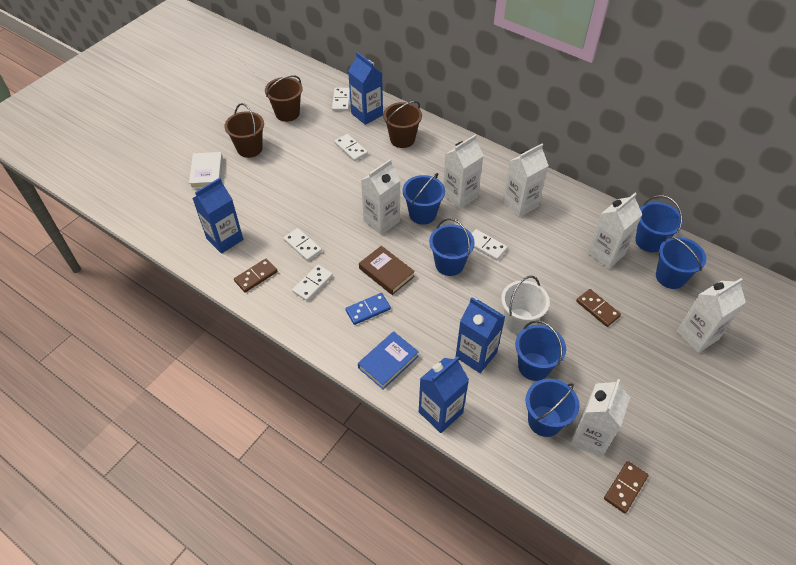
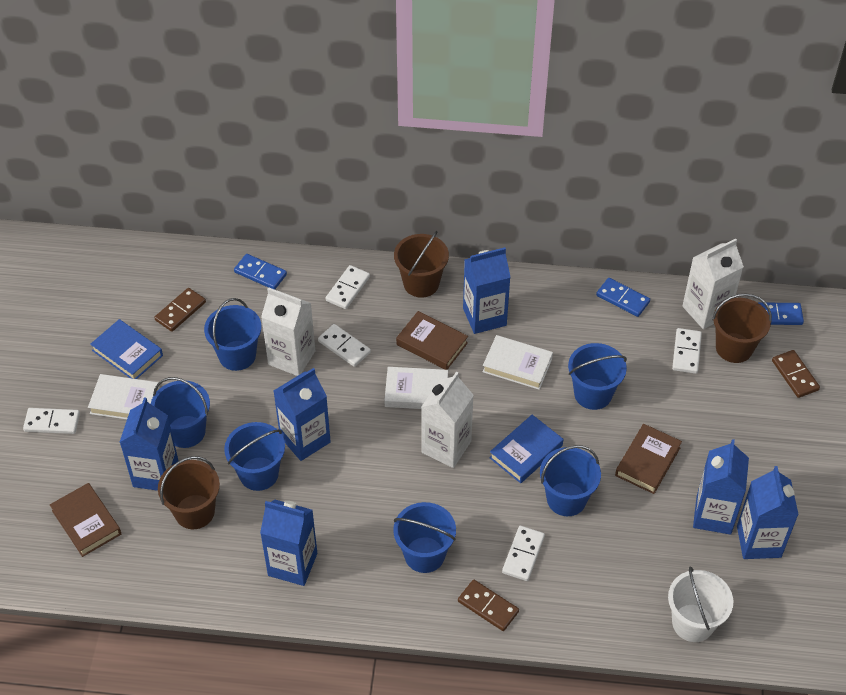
blue book: [358,331,419,389] = 1 -> [90,319,163,379] [490,415,563,483] = 2
blue carton: [192,178,243,254] [348,52,383,125] [419,356,469,433] [456,297,506,373] = 4 -> [120,397,179,491] [260,500,317,586] [274,368,331,461] [463,247,511,334] [693,439,749,535] [737,466,799,559] = 6
blue domino: [346,293,391,325] = 1 -> [234,254,287,290] [596,278,650,317] [757,302,804,325] = 3
brown book: [359,246,415,295] = 1 -> [50,483,121,557] [396,311,468,370] [615,424,682,494] = 3
white book: [189,152,223,189] = 1 -> [88,374,160,420] [384,367,448,409] [482,335,553,390] = 3
white carton: [361,159,400,235] [443,135,484,209] [503,144,549,217] [570,379,630,457] [587,193,642,269] [677,278,746,353] = 6 -> [261,287,315,376] [422,372,474,468] [682,238,744,329] = 3

